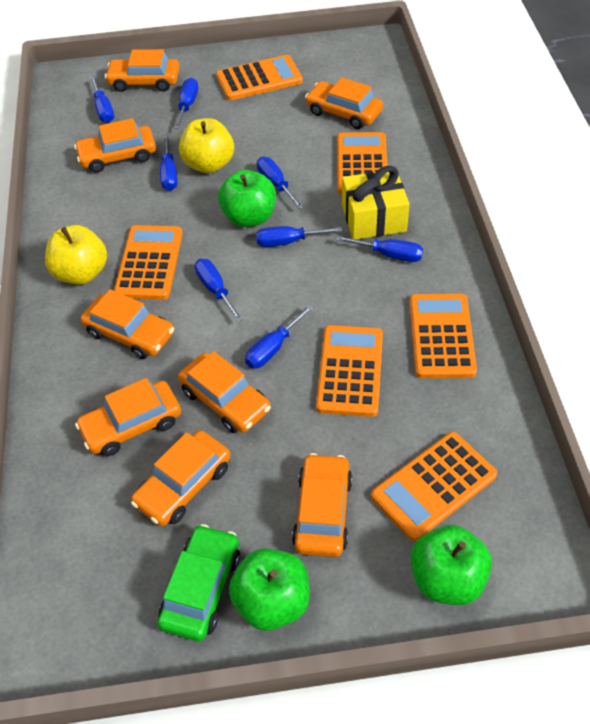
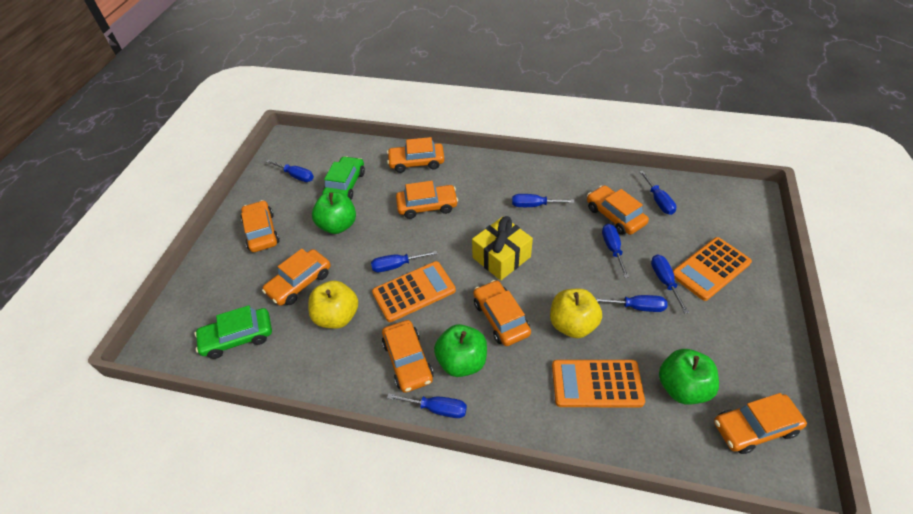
green car: [158,524,240,641] = 1 -> [195,305,272,359] [322,156,365,200] = 2
orange calculator: [114,225,183,300] [216,55,303,100] [316,325,383,417] [337,132,387,195] [371,432,497,541] [409,294,477,378] = 6 -> [372,261,456,322] [552,360,645,407] [673,237,752,301] = 3

